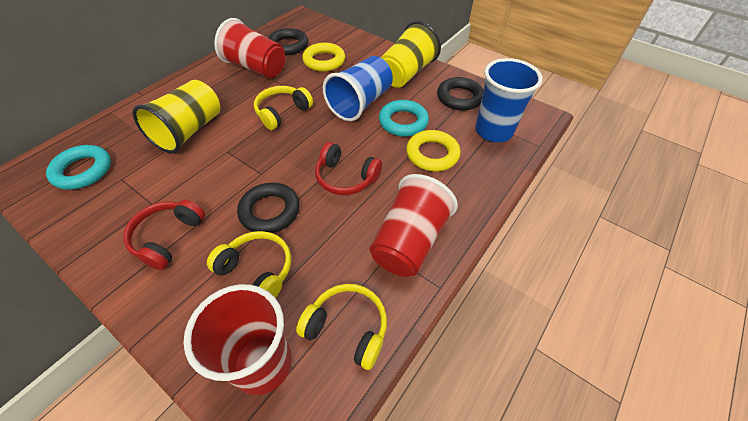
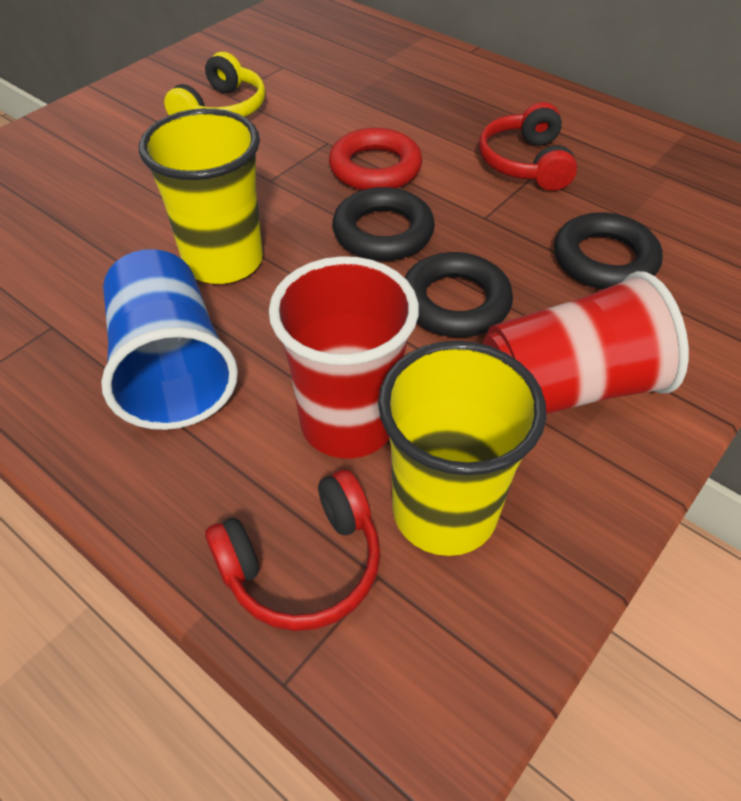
blue cup: [323,56,393,121] [475,58,542,142] = 2 -> [101,249,238,430] = 1
red cup: [183,284,292,395] [214,18,285,78] [370,174,458,277] = 3 -> [269,256,419,459] [483,271,689,414] = 2
red ring: none = 0 -> [329,128,422,190] = 1
turquoise ring: [46,145,111,190] [379,100,429,137] = 2 -> none = 0
yellow headphones: [207,231,291,298] [254,86,313,130] [296,284,387,370] = 3 -> [164,52,265,117] = 1
yellow ring: [302,43,345,72] [406,130,460,171] = 2 -> none = 0

